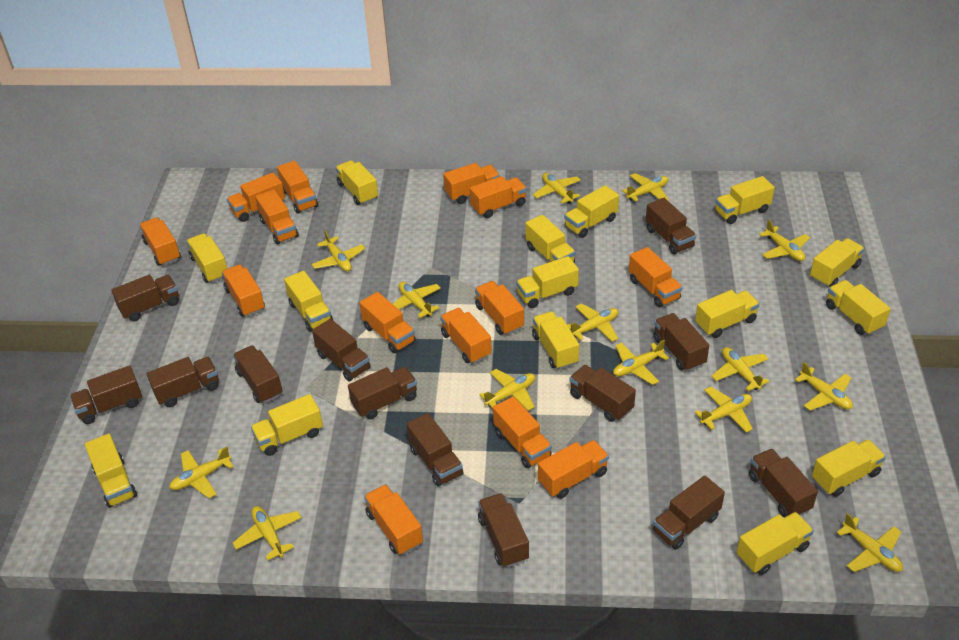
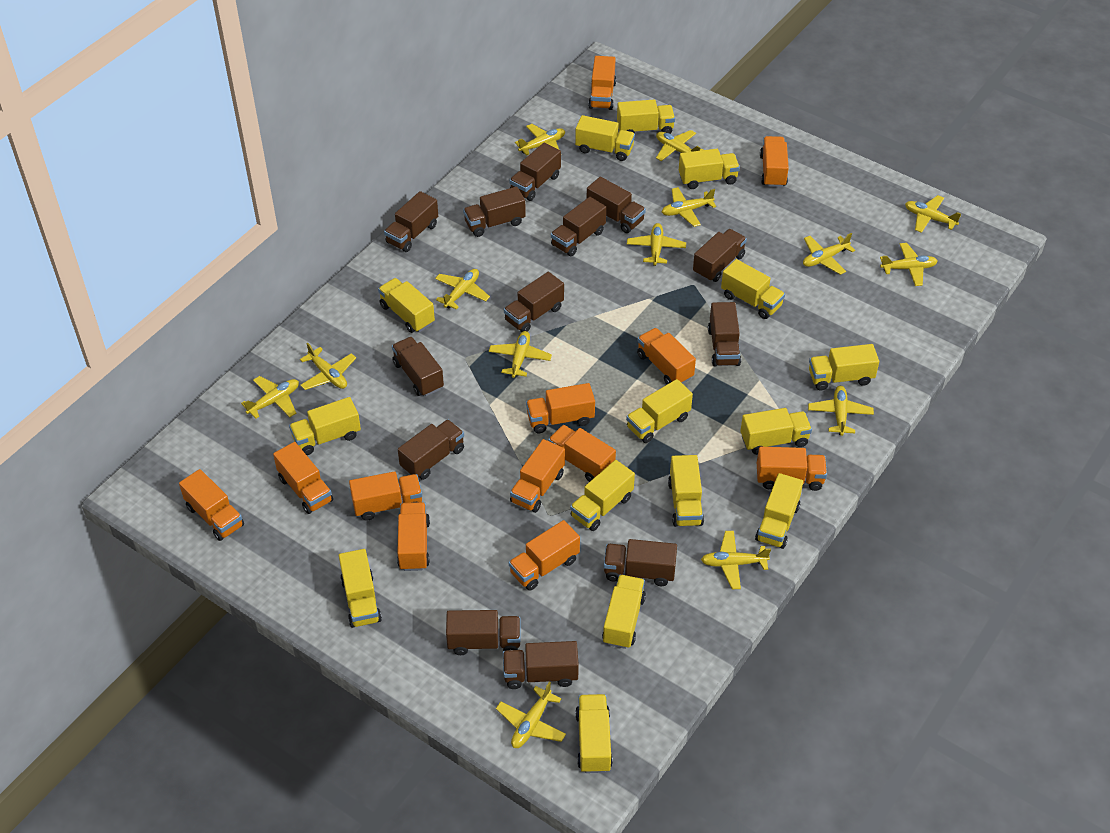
orange truck: [139,217,181,266] [222,264,265,317] [227,173,285,222] [255,189,299,244] [277,161,318,214] [360,292,416,353] [364,484,423,555] [440,308,492,364] [443,163,500,204] [470,176,527,218] [475,281,524,335] [493,396,552,468] [538,440,609,499] [629,247,682,307] = 14 -> [179,469,244,541] [273,442,333,514] [349,471,422,521] [397,502,430,571] [509,520,580,591] [510,439,565,513] [526,383,595,433] [548,425,616,482] [588,56,616,110] [637,328,696,384] [757,447,827,491] [760,136,789,187] = 12

